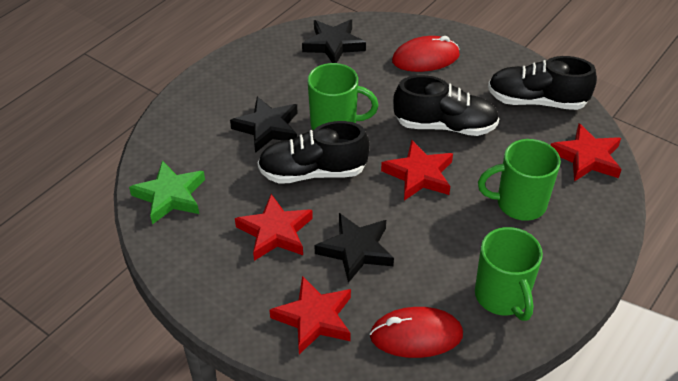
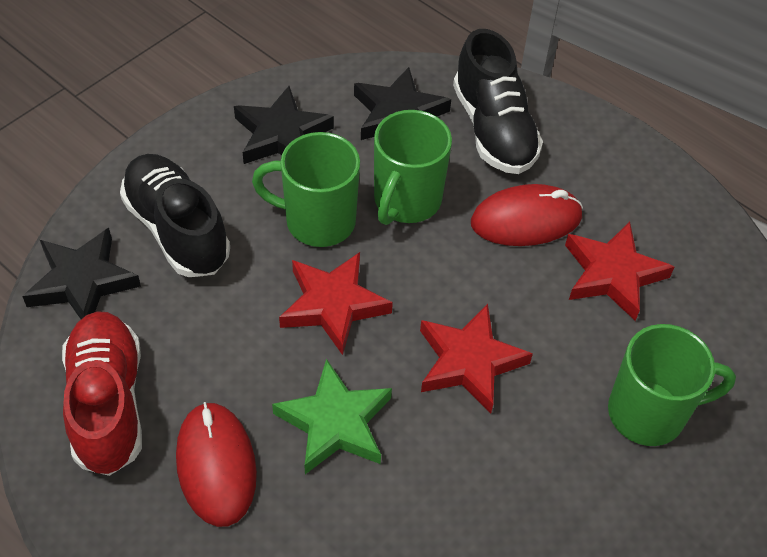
black shoe: [258,121,370,184] [393,75,499,136] [488,56,597,110] = 3 -> [120,154,230,277] [453,29,543,174] = 2
red shoe: none = 0 -> [62,311,142,476] = 1
red star: [235,194,313,261] [269,276,351,354] [381,140,453,201] [551,123,622,182] = 4 -> [279,252,393,355] [420,304,533,414] [565,222,674,321] = 3

